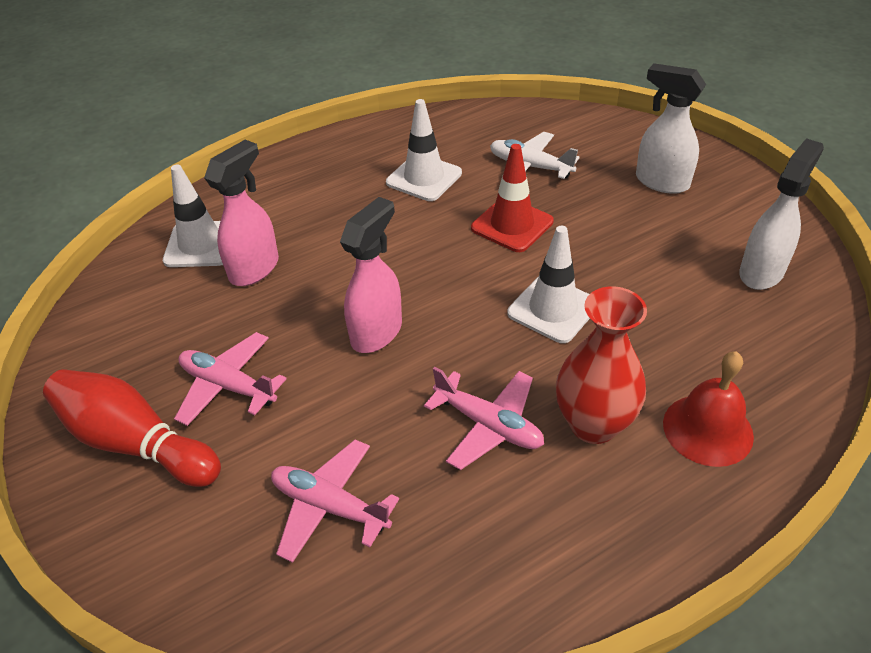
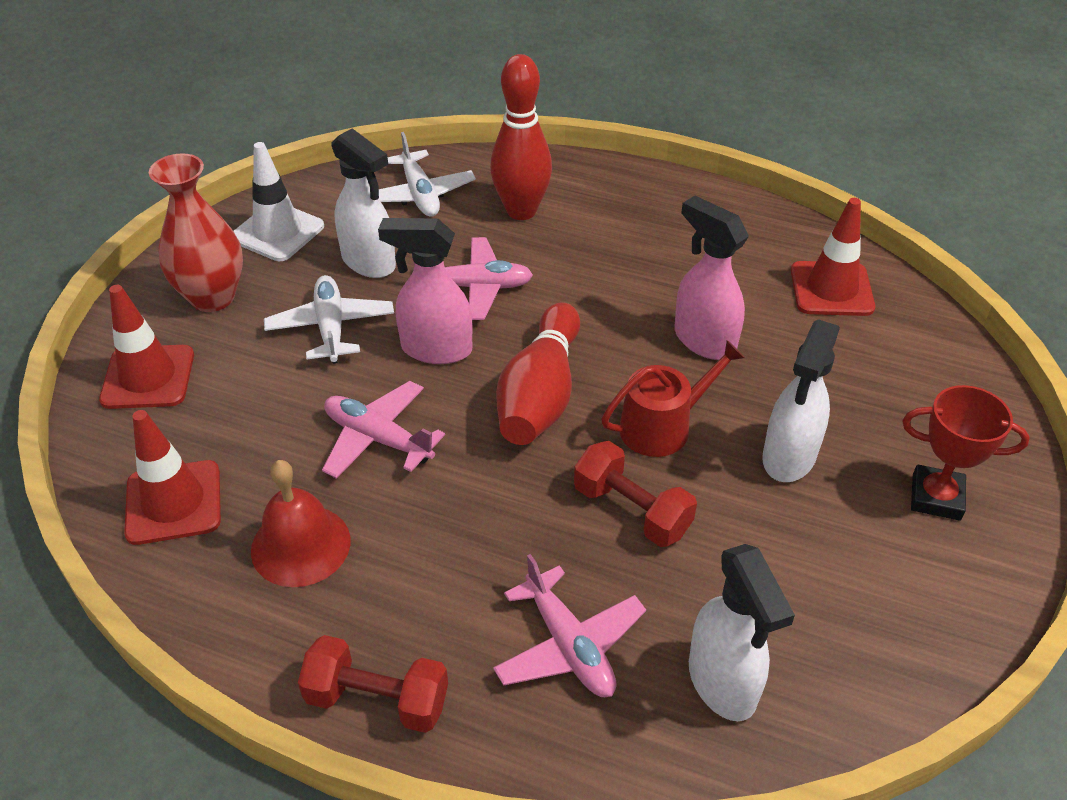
red bowling pin: [43,369,221,487] = 1 -> [490,54,552,220] [496,302,580,445] = 2
red dumbbell: none = 0 -> [298,635,448,733] [574,441,697,547] = 2
red traffic cone: [471,144,554,252] = 1 -> [99,285,194,409] [124,410,221,545] [791,198,875,316] = 3
red trophy: none = 0 -> [902,385,1030,521] = 1
red watering can: none = 0 -> [601,340,745,457] = 1
white plane: [490,132,579,179] = 1 -> [264,275,394,364] [378,132,476,217] = 2
white spray bottle: [636,63,706,194] [739,138,824,290] = 2 -> [331,128,396,278] [689,544,795,721] [762,319,840,482] = 3
white traffic cone: [163,165,223,267] [386,99,462,201] [507,226,590,343] = 3 -> [234,142,324,261] = 1

